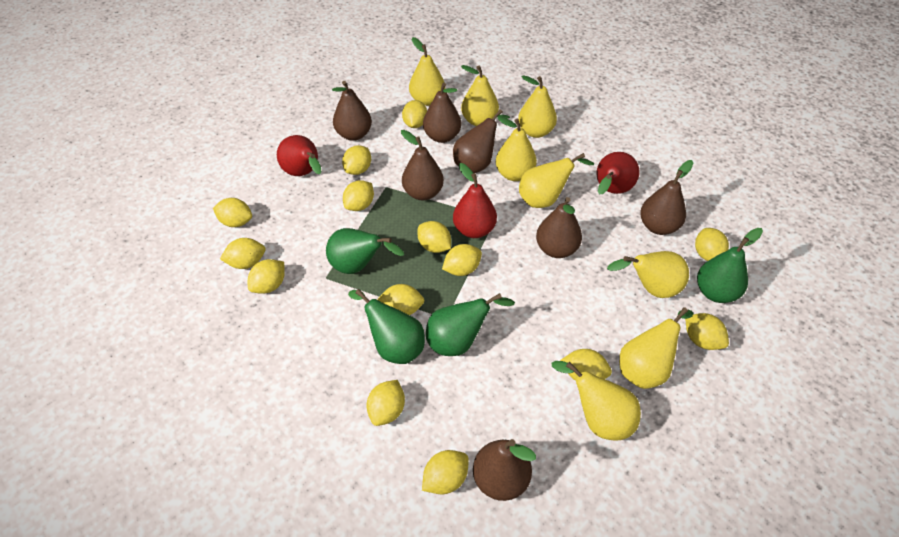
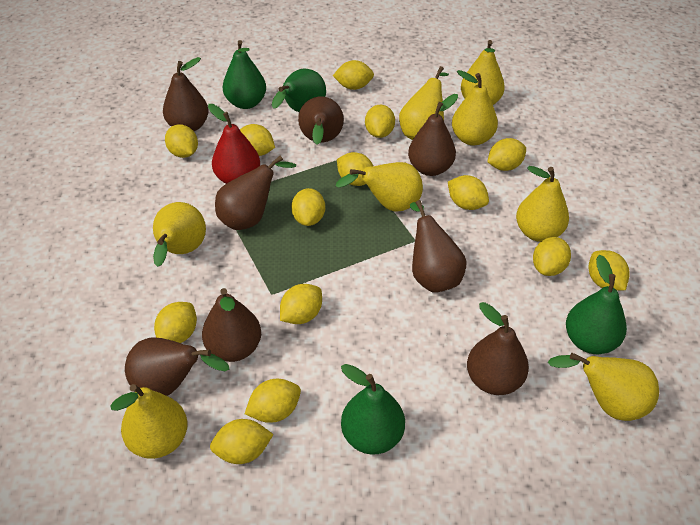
brown pear: [332,81,372,141] [401,130,444,200] [423,83,461,143] [453,109,510,173] [473,439,536,501] [536,197,582,258] [640,160,693,235] = 7 -> [125,337,229,396] [163,57,209,131] [202,288,261,362] [215,156,296,230] [298,97,344,145] [408,94,458,176] [410,200,466,293] [467,302,529,395] = 8
red pear: [277,135,322,176] [453,163,497,238] [596,152,640,195] = 3 -> [208,104,260,184] = 1

